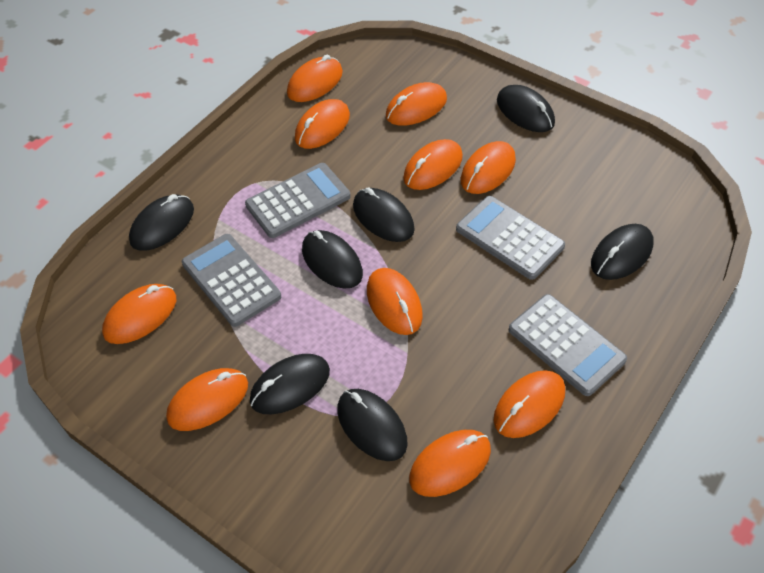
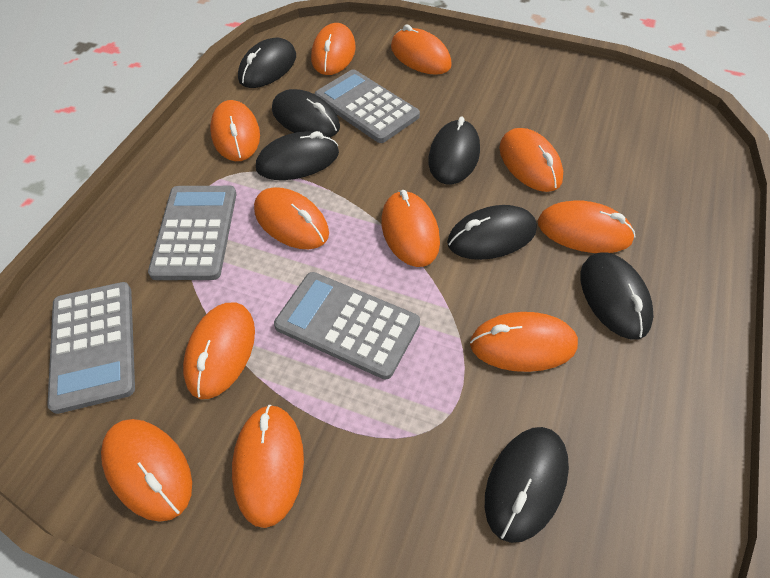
orange mouse: [102,284,176,344] [166,368,248,431] [287,55,343,102] [295,99,350,149] [367,268,423,335] [386,82,447,126] [403,139,463,190] [409,430,491,497] [461,141,516,194] [493,370,565,438] = 10 -> [101,419,192,522] [183,303,255,399] [210,100,260,161] [232,405,304,528] [254,187,329,249] [311,23,356,75] [381,190,440,267] [391,24,452,75] [470,312,578,372] [499,128,563,192] [538,200,635,253] = 11

